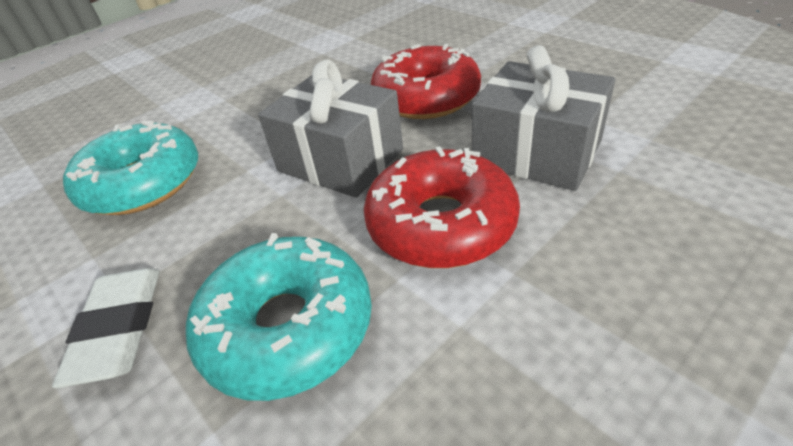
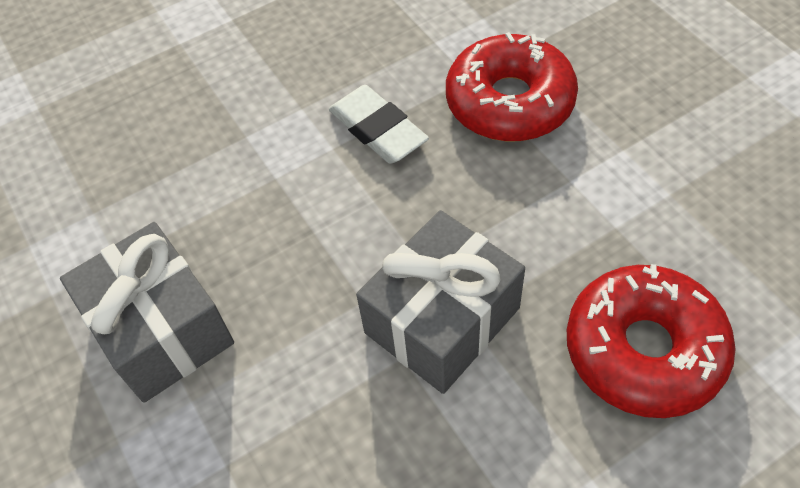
turquoise donut: [63,121,198,215] [186,233,372,401] = 2 -> none = 0

